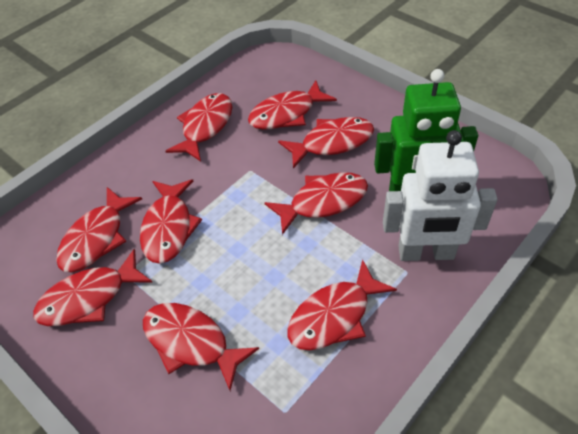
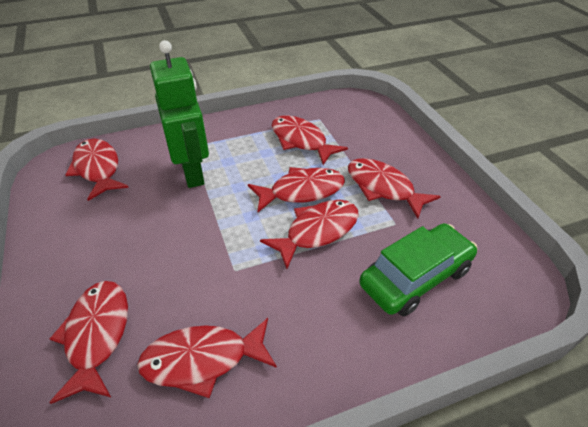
green car: none = 0 -> [359,223,478,316] = 1
red fish: [33,249,153,326] [56,187,142,272] [140,179,202,264] [143,303,259,391] [165,93,232,161] [248,80,337,130] [264,172,368,235] [278,117,374,169] [287,259,397,350] = 9 -> [49,281,128,404] [65,139,129,201] [137,318,277,398] [248,167,345,212] [260,200,359,269] [271,115,348,165] [348,158,441,219] = 7
white robot: [383,130,497,261] = 1 -> none = 0

